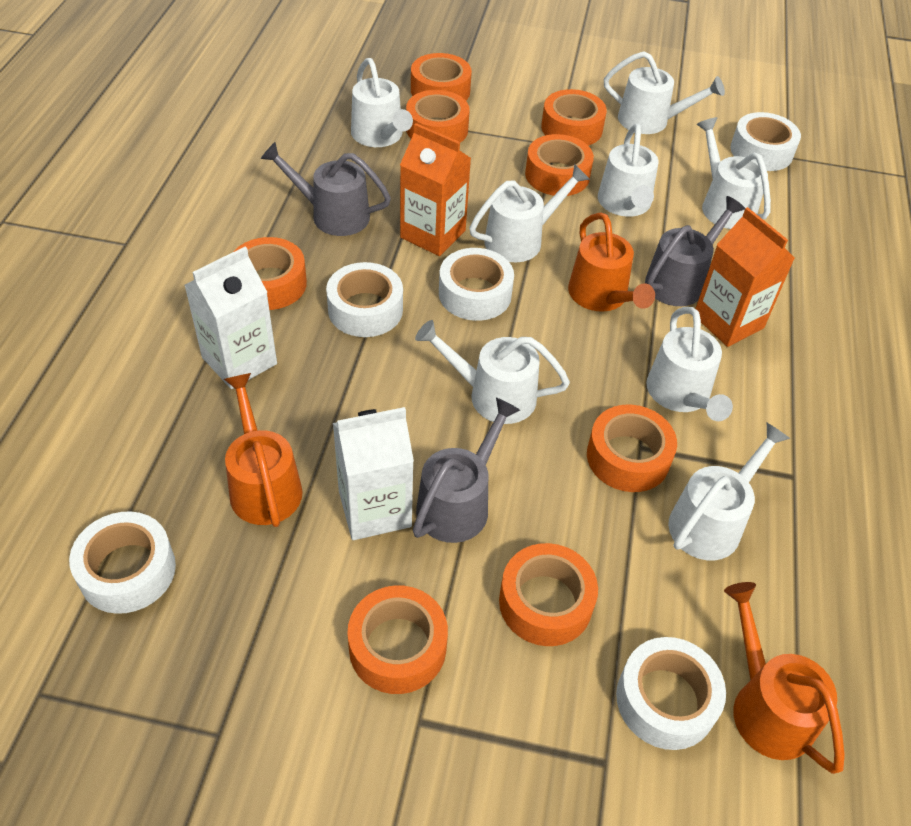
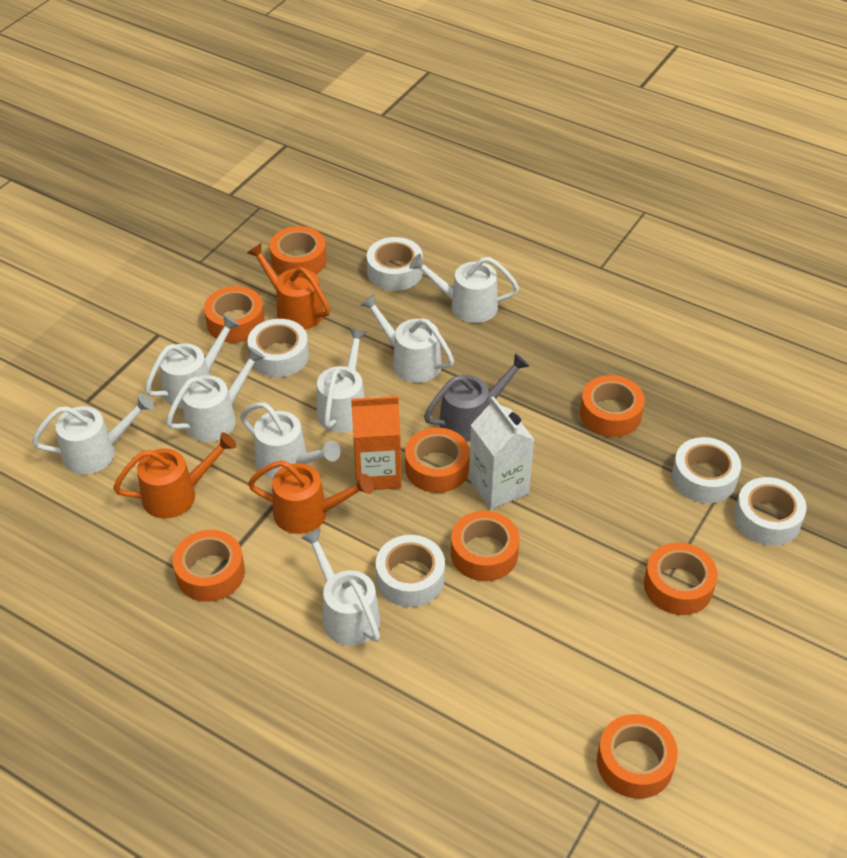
grey watering can: [261,142,391,236] [413,397,520,543] [645,196,745,306] = 3 -> [424,353,529,442] = 1
orange carton: [400,123,471,256] [695,207,795,347] = 2 -> [351,396,401,490] = 1
white carton: [184,247,277,389] [333,407,414,540] = 2 -> [469,396,534,509] = 1

